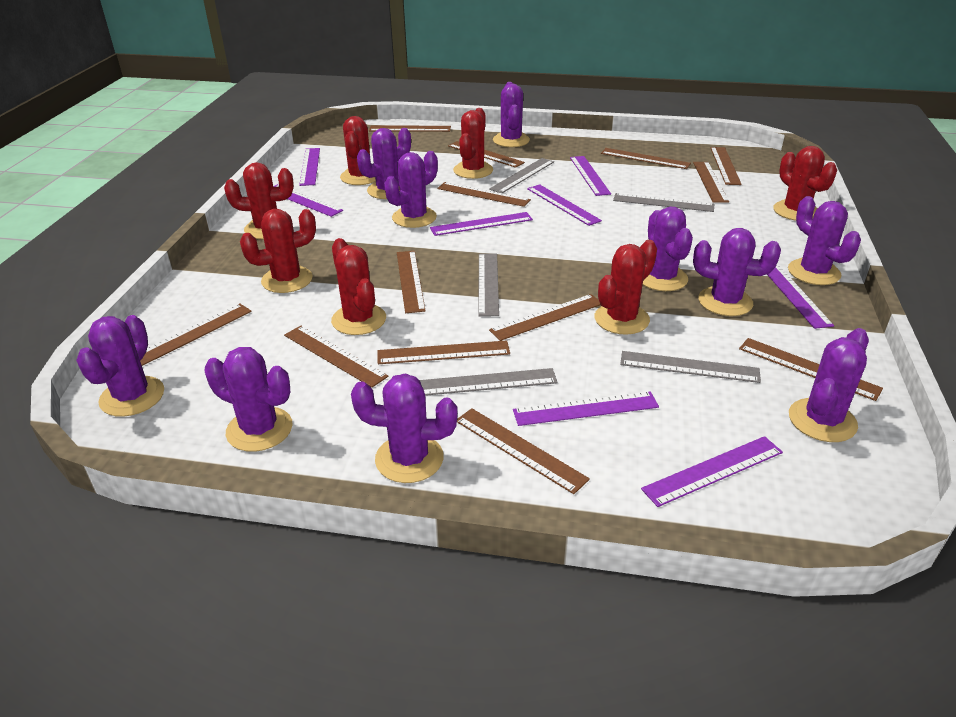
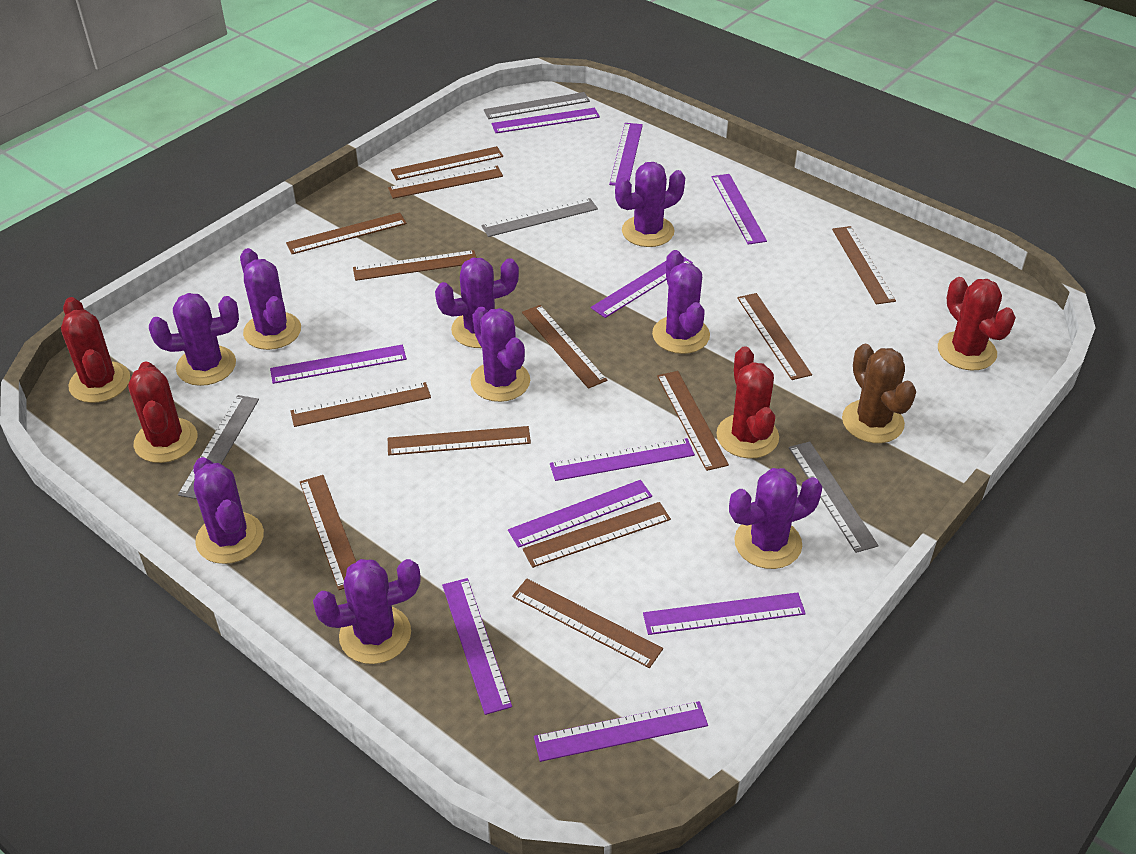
brown cactus: none = 0 -> [842,344,916,443] = 1
grey ruler: [420,368,557,396] [478,253,499,316] [489,158,554,193] [613,193,714,212] [620,351,761,383] = 5 -> [178,395,259,499] [481,198,598,237] [484,92,590,119] [789,442,879,553] = 4
purple cactus: [76,315,164,417] [204,347,292,452] [351,373,458,483] [357,128,411,199] [384,151,438,228] [493,82,530,147] [643,206,693,291] [693,228,781,316] [788,196,861,285] [789,328,869,442] = 10 -> [149,293,239,386] [193,457,264,564] [240,248,301,350] [313,559,420,664] [435,258,519,348] [470,307,530,402] [615,162,685,247] [652,250,710,354] [729,468,822,569] = 9
purple ruler: [273,184,343,217] [299,148,320,186] [430,212,533,236] [513,391,659,426] [527,184,602,226] [570,156,611,196] [641,436,783,507] [767,263,834,329] = 8 -> [270,345,407,384] [442,578,512,715] [491,108,600,133] [508,480,652,548] [534,701,708,762] [550,438,695,481] [591,257,693,318] [609,123,643,186] [643,592,806,635] [711,174,767,245] = 10
red cactus: [224,163,294,239] [240,209,316,293] [331,238,386,335] [340,116,376,185] [453,108,493,179] [594,240,657,335] [773,146,837,221] = 7 -> [61,297,130,403] [128,362,197,463] [716,346,779,458] [938,277,1016,370] = 4

